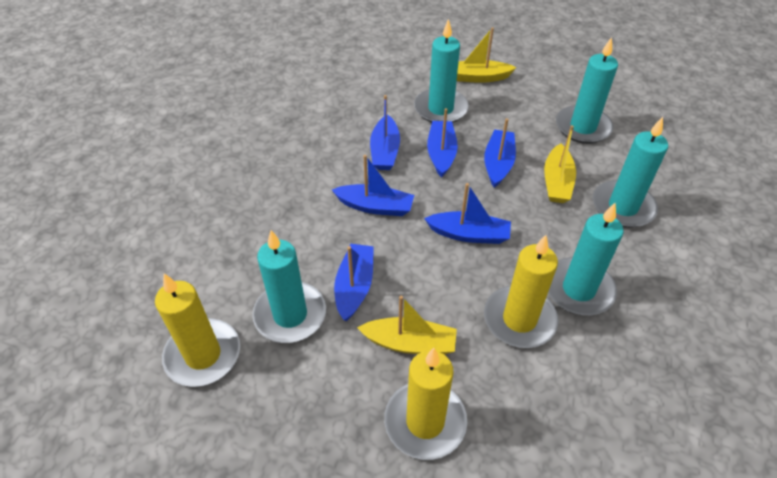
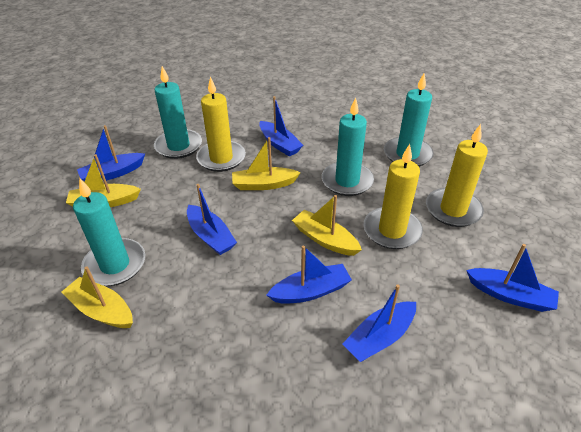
turquoise candle: [252,230,326,343] [414,19,469,123] [548,203,624,315] [556,37,618,144] [593,117,668,228] = 5 -> [73,178,145,286] [154,66,202,159] [322,97,374,196] [384,73,433,167] = 4
yellow boat: [357,296,457,355] [457,27,517,83] [544,125,576,203] = 3 -> [62,266,133,328] [66,154,141,207] [232,137,301,190] [292,195,362,256] = 4

